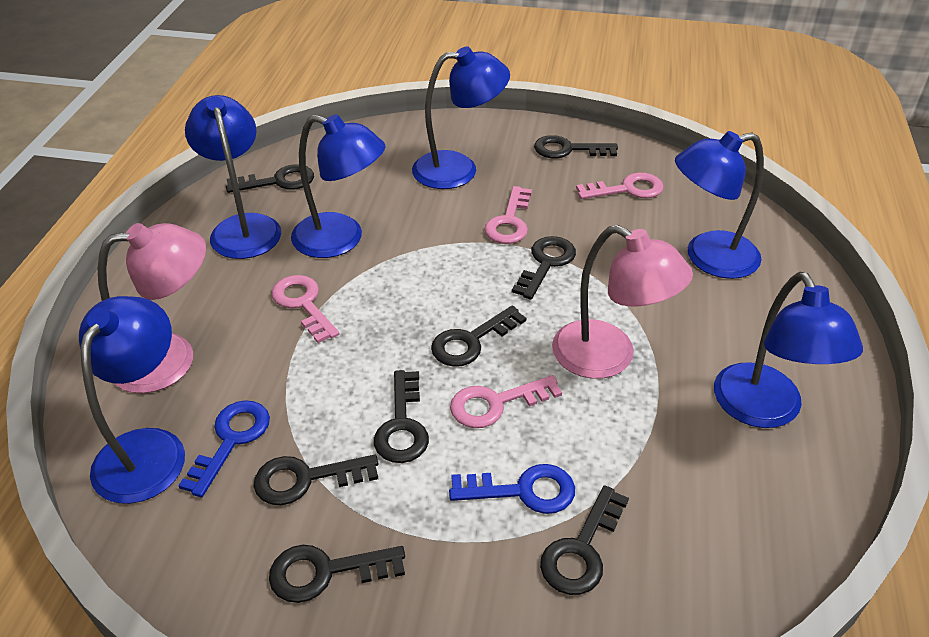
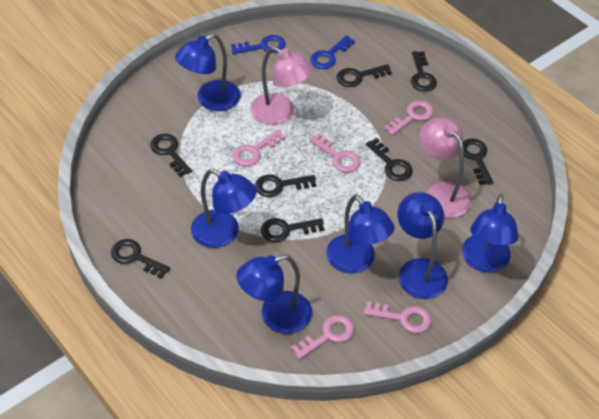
pink key: [271,275,339,343] [450,375,562,428] [484,186,532,244] [576,172,664,199] = 4 -> [232,130,286,166] [291,315,354,359] [309,133,361,173] [363,301,431,333] [384,100,434,136] = 5

